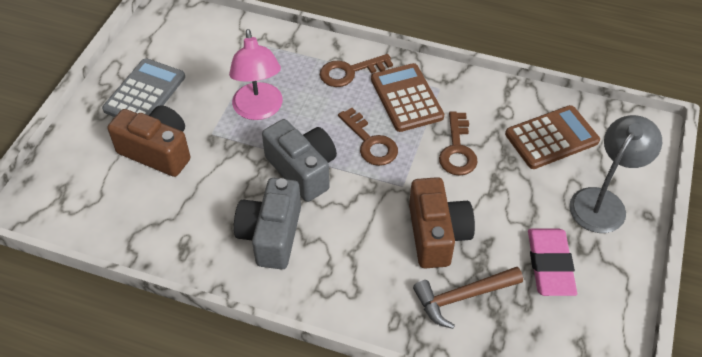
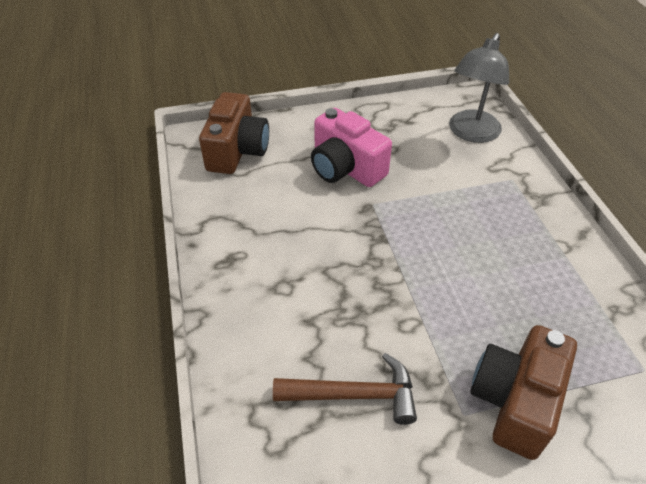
brown calculator: [371,63,444,132] [505,105,600,169] = 2 -> none = 0
brown key: [320,54,393,87] [338,108,398,166] [439,111,478,176] = 3 -> none = 0
grey calculator: [102,58,185,117] = 1 -> none = 0
grey camera: [234,178,301,269] [262,119,337,202] = 2 -> none = 0
pink camera: none = 0 -> [311,108,392,187] = 1
pink eraser: [528,229,577,296] = 1 -> none = 0
pink lamp: [229,29,283,120] = 1 -> none = 0

